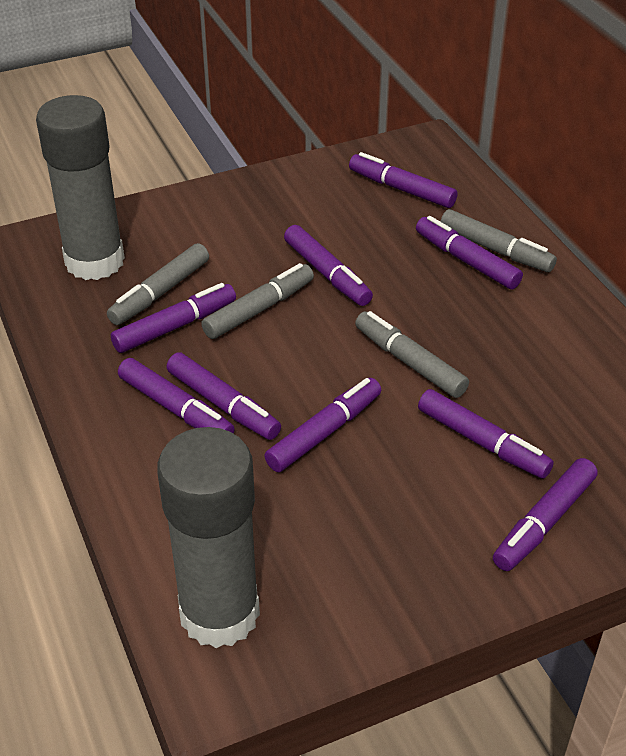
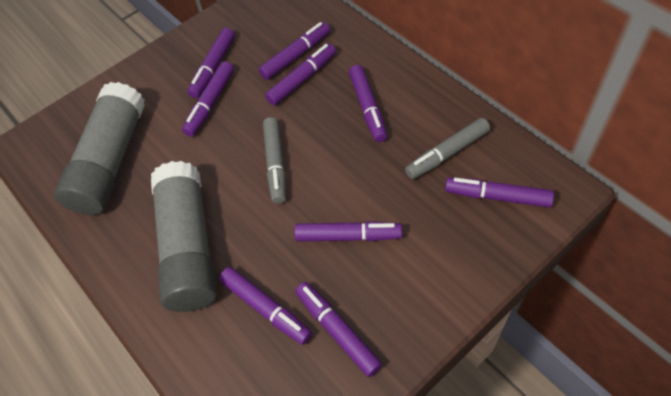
grey marker: [107,243,209,325] [201,263,314,339] [355,311,469,398] [440,209,557,272] = 4 -> [263,117,286,204] [405,118,490,179] = 2

